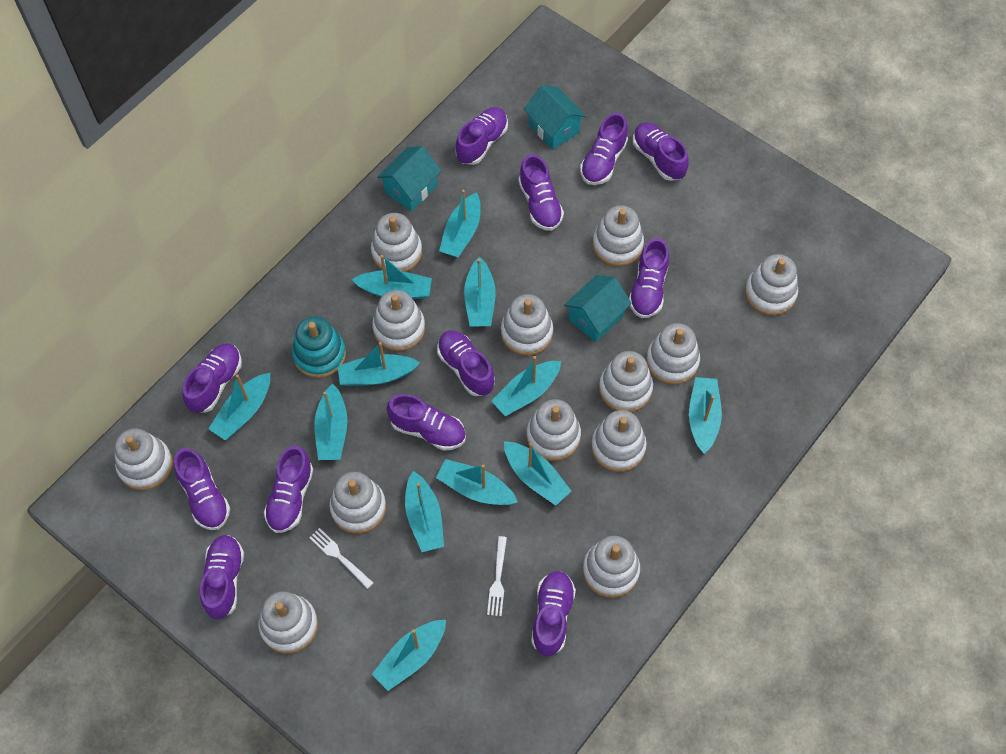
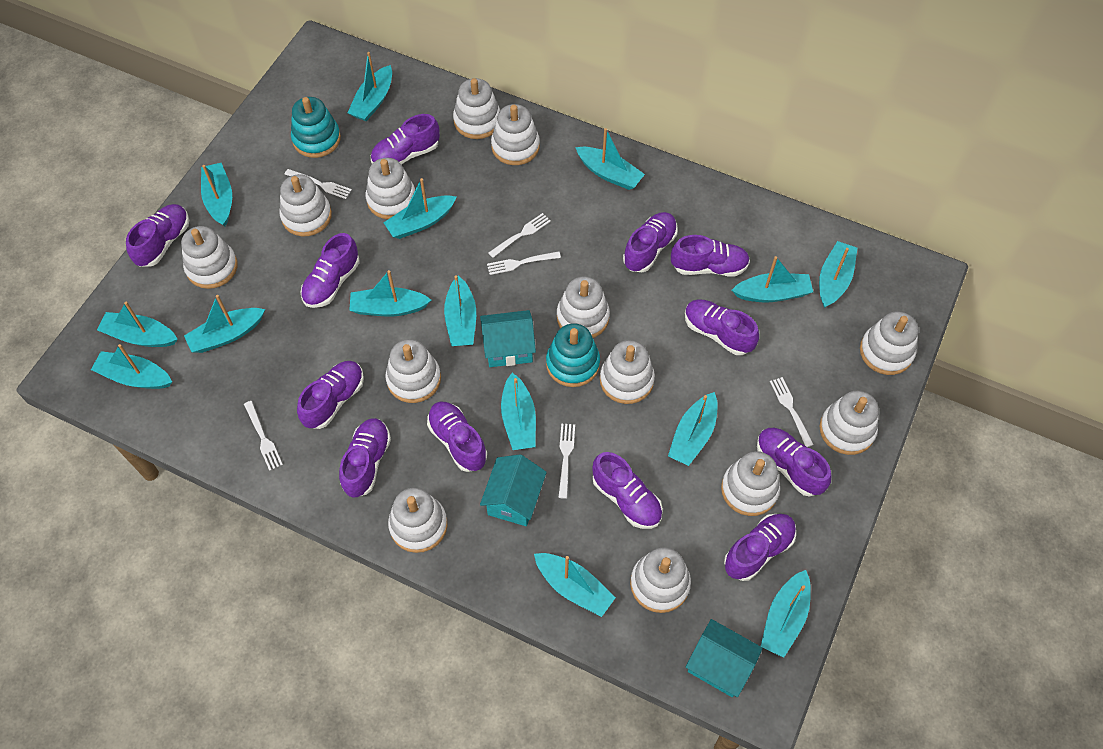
turquoise boat: [208,373,270,440] [314,383,347,460] [338,342,420,386] [352,255,432,299] [372,620,446,691] [405,471,444,552] [436,459,518,505] [439,190,481,257] [464,257,496,327] [491,356,561,416] [504,441,571,506] [689,377,722,454] = 12 -> [91,344,172,389] [97,302,178,347] [184,295,265,353] [201,163,232,226] [348,52,392,121] [349,270,431,317] [383,178,456,239] [444,275,476,346] [501,373,536,450] [534,553,616,617] [575,128,645,190] [668,392,718,466] [732,256,813,302] [761,570,811,658] [819,241,857,308] = 15
turquoise stacking toy: [292,316,346,378] = 1 -> [291,97,341,158] [546,323,600,387] = 2
white fork: [309,528,373,589] [487,536,507,616] = 2 -> [244,401,283,471] [285,169,352,199] [487,251,561,275] [488,213,551,258] [558,424,575,499] [770,377,814,447] = 6

